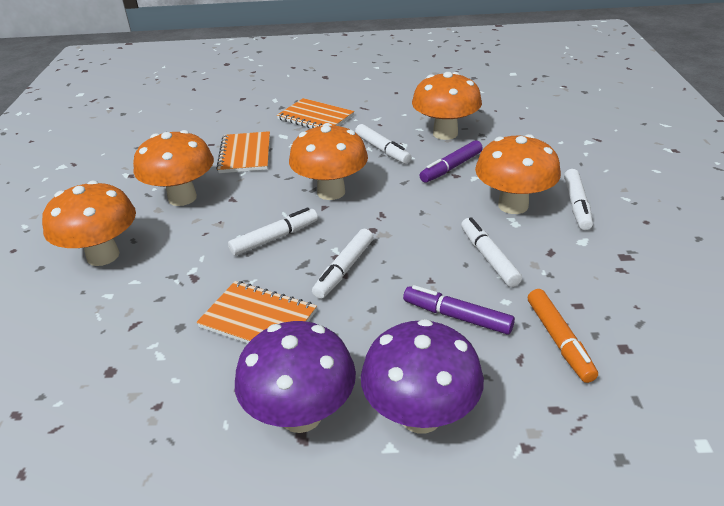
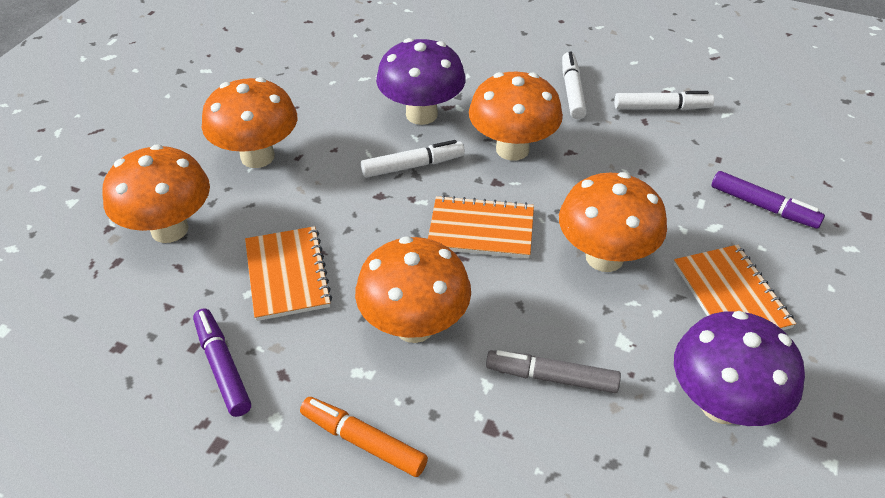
grey marker: none = 0 -> [486,350,621,393] = 1
white marker: [228,207,318,256] [312,229,373,299] [355,124,411,164] [461,217,522,287] [564,169,593,230] = 5 -> [361,140,465,178] [562,52,587,119] [614,91,714,110] = 3

